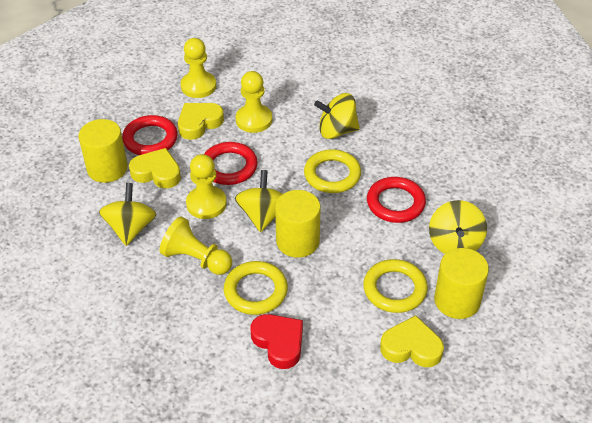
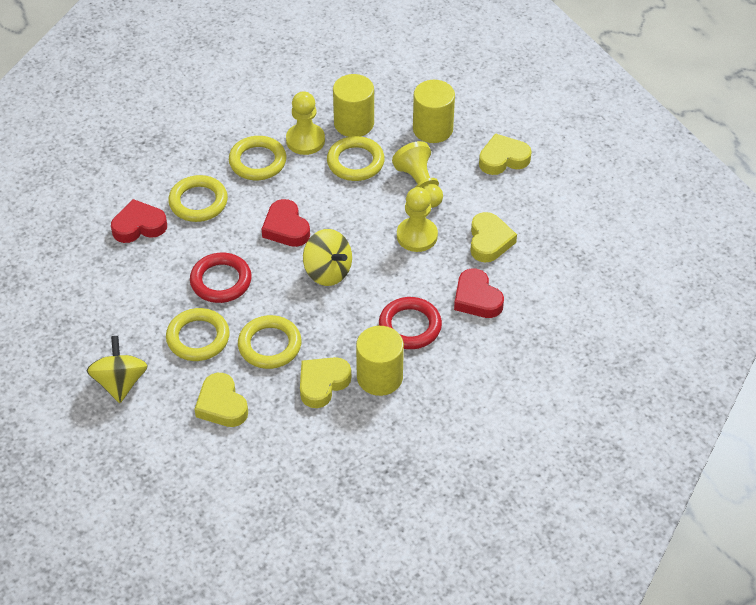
red heart: [251,314,303,369] = 1 -> [111,199,167,243] [262,199,310,247] [454,268,504,318] = 3
red ring: [122,115,178,155] [204,142,258,185] [367,177,426,223] = 3 -> [190,253,252,303] [379,297,442,349] = 2
yellow heart: [129,148,181,188] [178,103,224,140] [380,315,444,367] = 3 -> [194,373,248,427] [300,357,351,408] [470,212,517,262] [479,133,532,175] = 4
yellow pawn: [160,216,232,275] [181,38,216,98] [186,154,227,219] [236,71,272,133] = 4 -> [286,91,325,155] [392,141,443,208] [397,187,438,252] = 3
yellow ring: [224,261,288,315] [304,149,361,193] [363,259,428,313] = 3 -> [166,308,230,361] [168,175,228,222] [229,136,286,180] [238,315,301,369] [327,136,385,181] = 5
yellow spinning top: [99,183,156,246] [235,170,283,232] [314,93,360,139] [429,200,487,254] = 4 -> [87,336,148,403] [303,229,352,286] = 2

